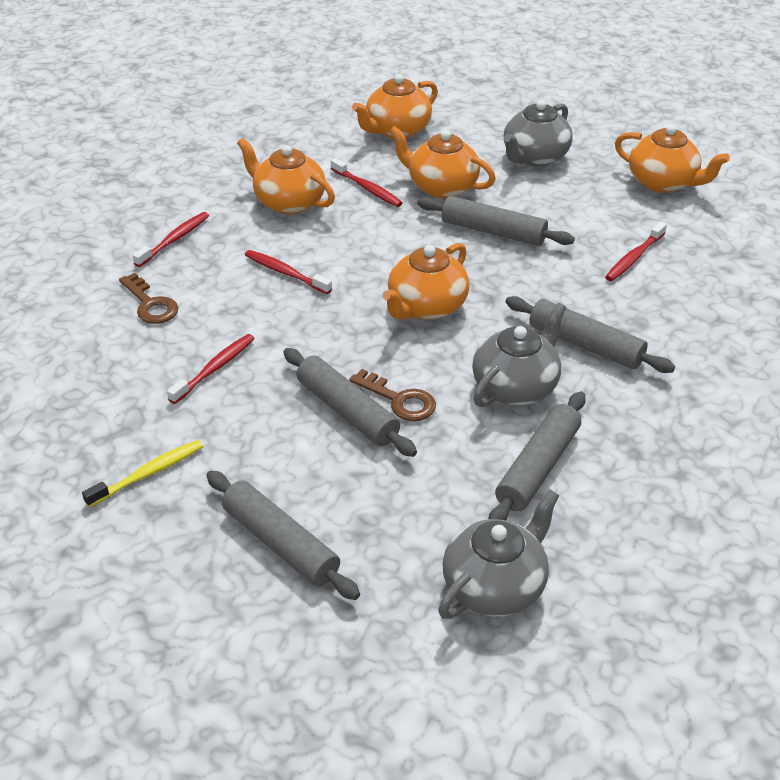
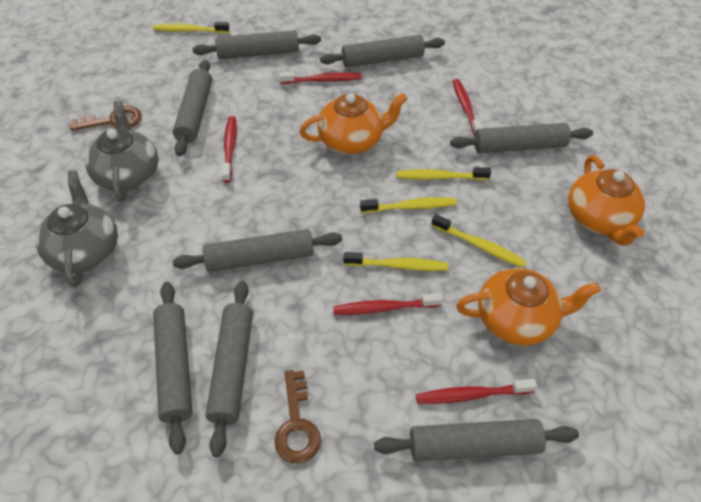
grey rolling pin: [206,471,360,600] [284,348,417,457] [417,196,575,246] [489,391,586,520] [506,296,675,373] = 5 -> [153,282,193,454] [173,60,212,156] [173,229,342,272] [192,30,321,59] [205,281,253,457] [320,35,445,67] [374,419,579,462] [450,123,593,153] = 8
grey teapot: [438,489,559,619] [472,303,566,407] [504,100,573,167] = 3 -> [36,171,118,287] [85,101,158,202] = 2
orange teapot: [237,138,335,214] [352,74,438,139] [382,243,469,320] [389,126,496,198] [615,125,730,193] = 5 -> [299,93,407,154] [456,268,601,346] [568,155,645,246] = 3
yellow toothbrush: [82,440,203,507] = 1 -> [153,22,229,33] [344,252,448,271] [360,197,457,213] [396,167,491,180] [431,214,527,268] = 5

